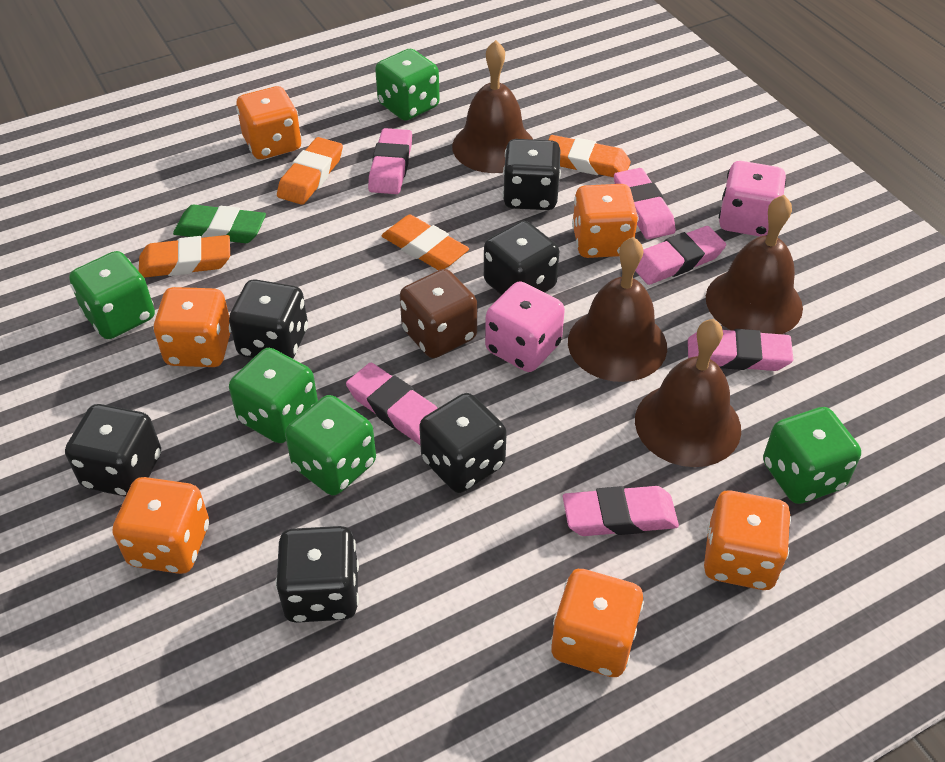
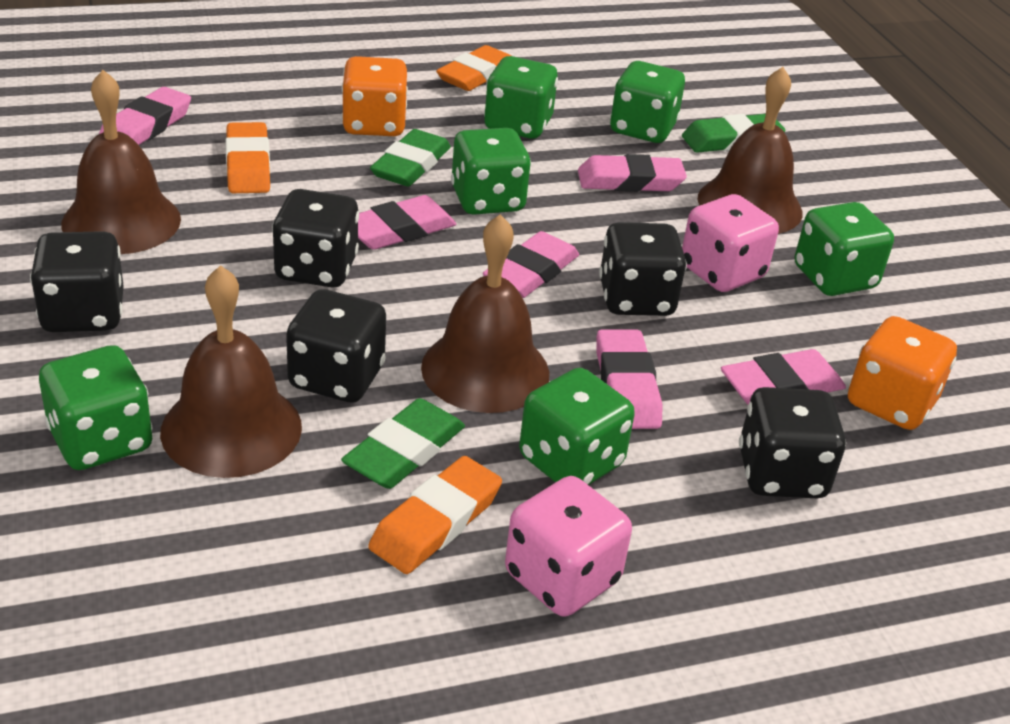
black dice: [65,404,161,497] [229,279,308,359] [275,526,359,623] [419,393,507,493] [484,221,559,296] [503,139,561,210] = 6 -> [30,231,124,332] [272,189,359,288] [286,289,386,402] [599,222,687,316] [739,387,846,498] = 5
brown dice: [400,269,477,358] = 1 -> none = 0
green dice: [69,251,155,339] [229,348,318,443] [285,395,376,495] [375,48,440,121] [763,407,861,504] = 5 -> [39,345,153,470] [451,128,531,215] [484,56,558,139] [519,368,635,485] [610,61,685,143] [795,202,894,296] = 6
green eraser: [173,205,266,243] = 1 -> [341,398,465,489] [370,129,451,187] [682,114,785,153] = 3
orange dice: [113,477,209,574] [153,287,231,367] [236,86,301,159] [551,569,644,677] [572,184,638,258] [704,490,791,590] = 6 -> [341,56,408,136] [848,316,957,430] = 2
orange eraser: [139,235,230,278] [277,137,343,205] [382,214,469,270] [548,135,631,177] = 4 -> [225,122,270,193] [368,456,502,574] [436,45,511,91] = 3

